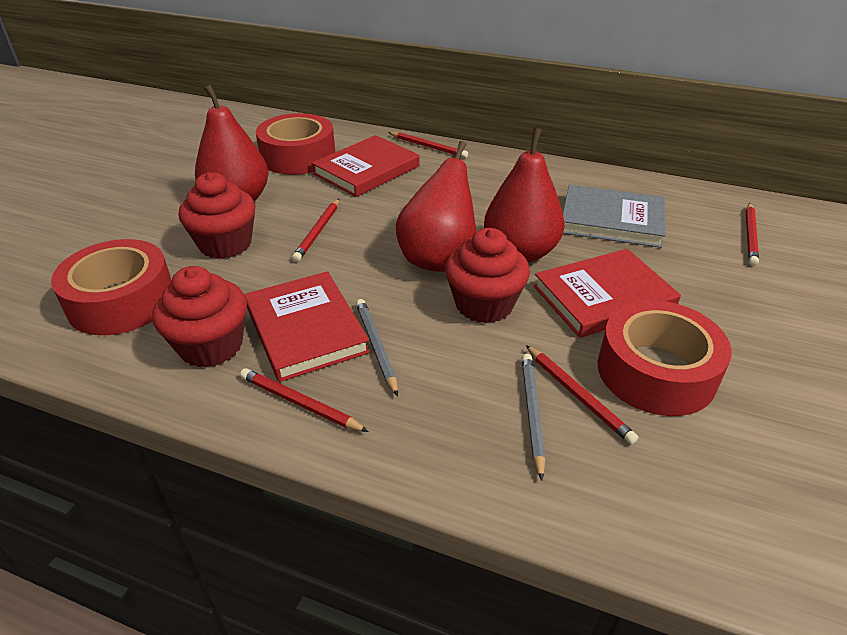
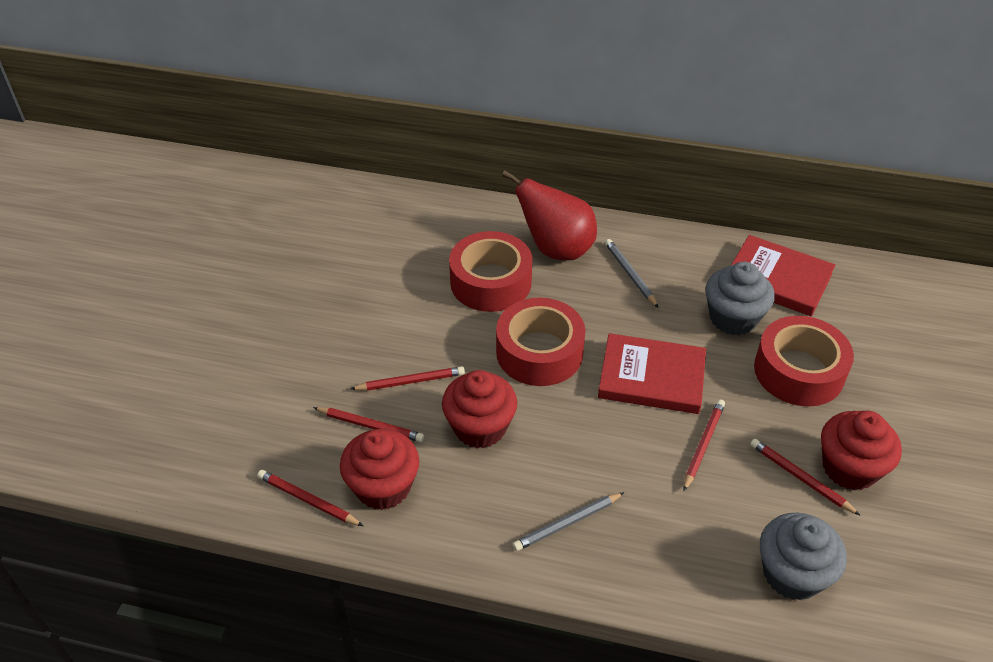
grey book: [563,185,666,248] = 1 -> none = 0
grey cupcake: none = 0 -> [705,262,774,335] [760,513,847,600] = 2
red book: [245,271,370,382] [312,135,420,197] [533,249,681,338] = 3 -> [598,333,706,414] [731,235,835,317] = 2
red pear: [195,85,269,201] [396,141,476,272] [484,128,565,262] = 3 -> [502,170,597,261] = 1

